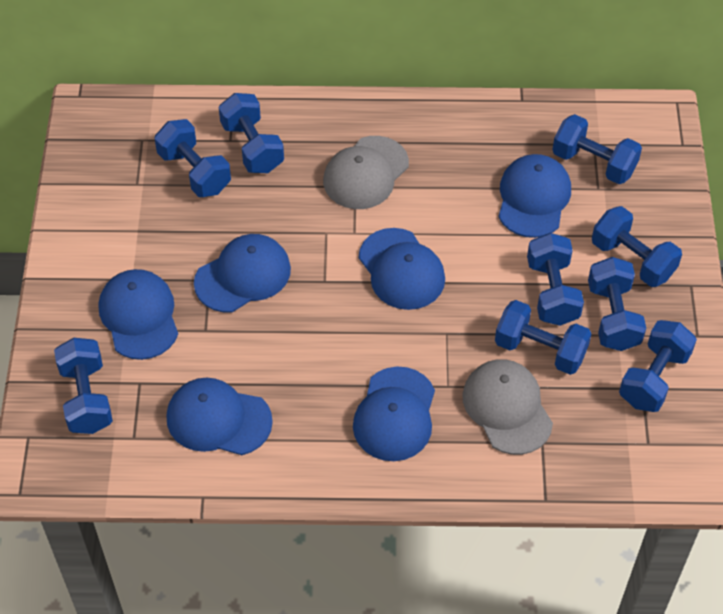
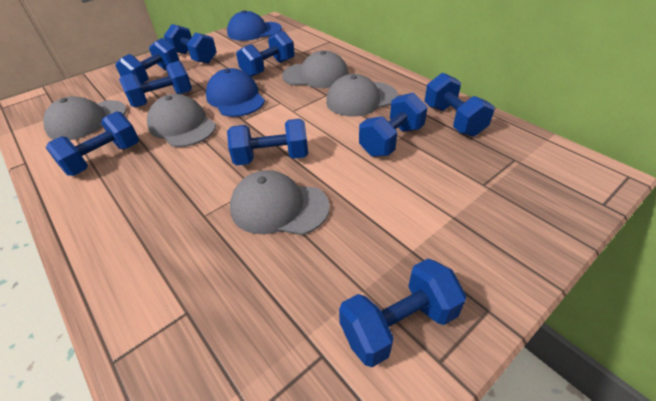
blue cap: [99,269,178,360] [167,377,273,455] [194,234,291,312] [353,367,435,461] [359,228,445,310] [498,154,571,238] = 6 -> [206,68,265,117] [227,10,282,41] = 2
grey cap: [323,136,409,209] [462,359,553,455] = 2 -> [43,96,127,140] [147,94,216,147] [230,170,330,235] [282,50,348,88] [326,74,398,117] = 5

